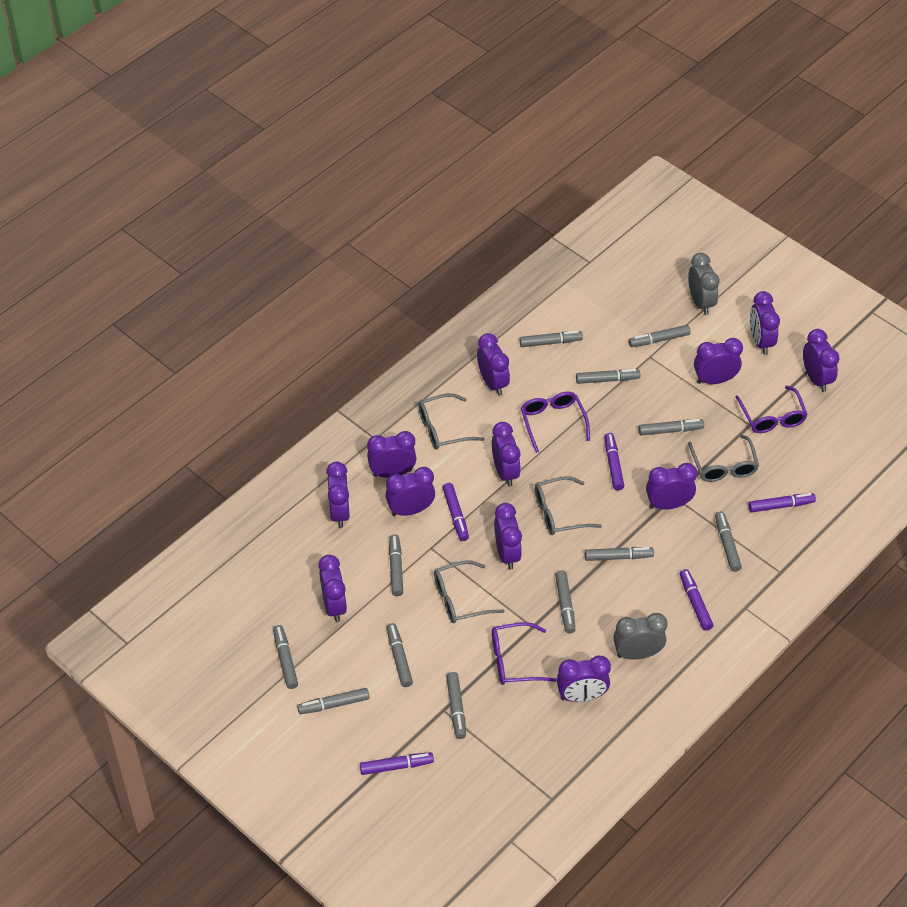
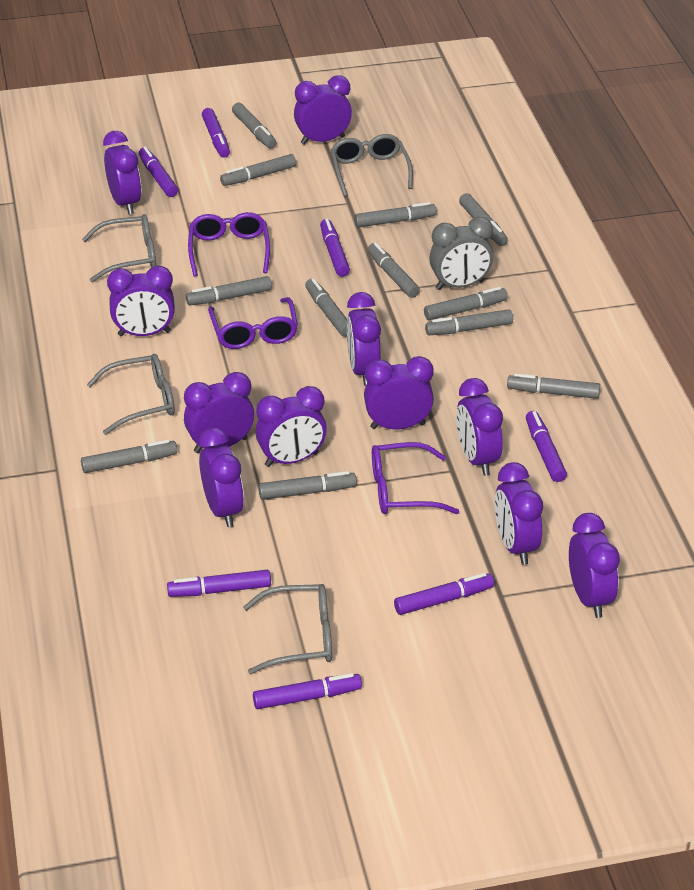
grey clock: [613,613,667,660] [688,253,720,315] = 2 -> [429,217,493,290] = 1
purple clock: [318,555,347,622] [326,462,350,528] [367,431,416,478] [385,467,435,516] [477,333,510,396] [492,422,521,487] [494,503,522,570] [557,656,611,702] [646,463,697,510] [694,338,743,384] [750,291,780,355] [803,329,839,392] = 12 -> [103,131,141,214] [107,266,175,336] [184,372,254,453] [199,427,244,527] [256,386,327,467] [294,75,352,145] [347,292,381,386] [364,356,434,429] [456,378,503,476] [495,462,543,565] [569,513,620,618] = 11
purple marker: [360,752,434,775] [442,483,469,541] [604,433,624,490] [680,569,713,631] [748,493,816,512] = 5 -> [139,147,178,197] [167,570,271,597] [202,108,230,158] [253,673,362,709] [320,219,350,277] [394,573,494,615] [526,411,567,482] = 7

